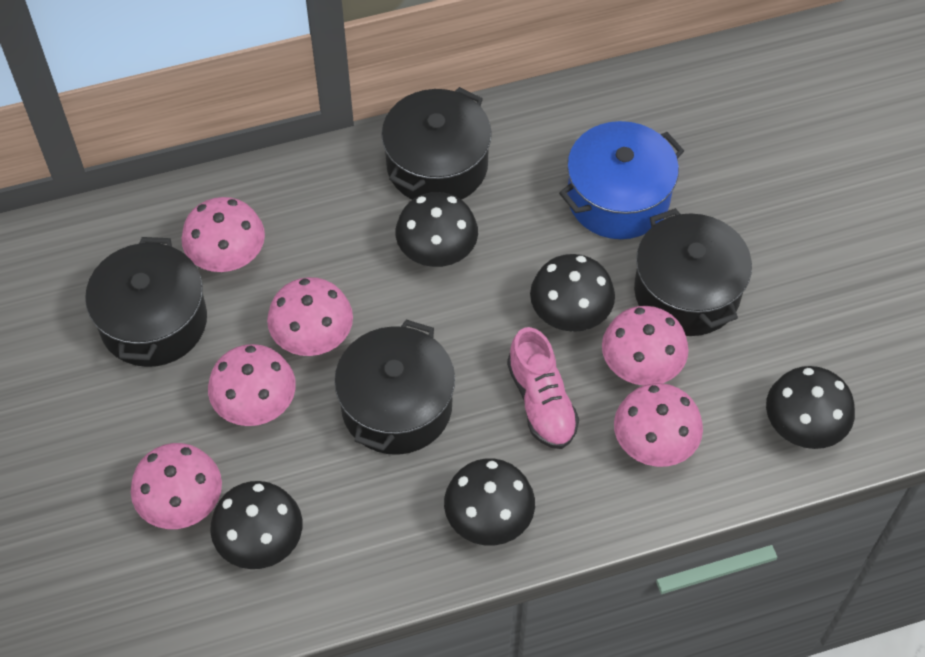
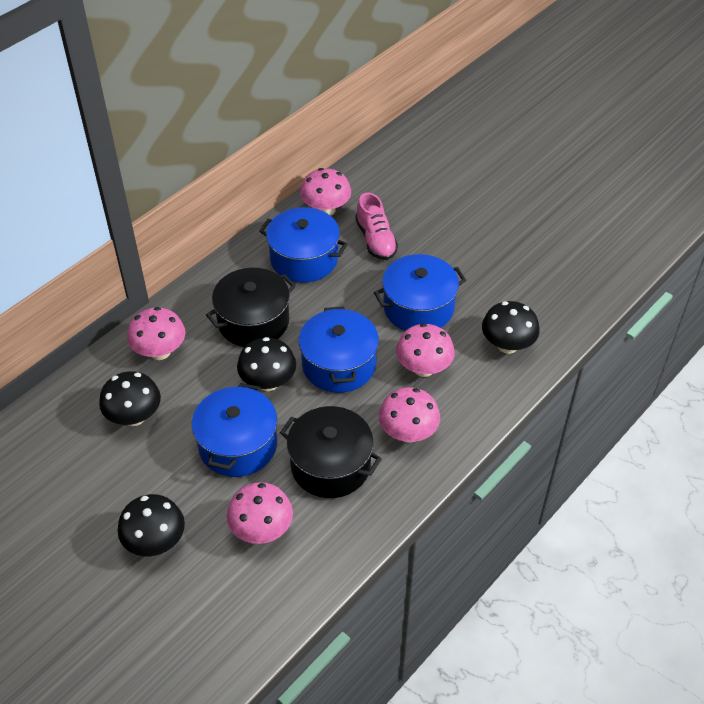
black mushroom: [210,481,302,569] [396,192,478,267] [444,458,535,546] [530,254,615,332] [766,366,855,449] = 5 -> [99,371,161,426] [118,494,185,556] [237,337,296,391] [482,301,540,354] = 4
black pot: [85,237,207,367] [334,320,455,455] [381,87,492,200] [634,208,752,336] = 4 -> [206,268,296,347] [280,406,382,498] = 2
blue pot: [559,121,684,239] = 1 -> [192,383,277,477] [259,207,348,283] [299,306,379,393] [374,254,466,331] = 4
pink mushroom: [131,443,222,529] [182,197,265,272] [208,344,296,426] [267,277,353,356] [602,306,689,386] [614,383,703,467] = 6 -> [127,307,185,360] [227,482,293,544] [300,168,351,216] [379,387,440,443] [396,323,455,377] = 5

